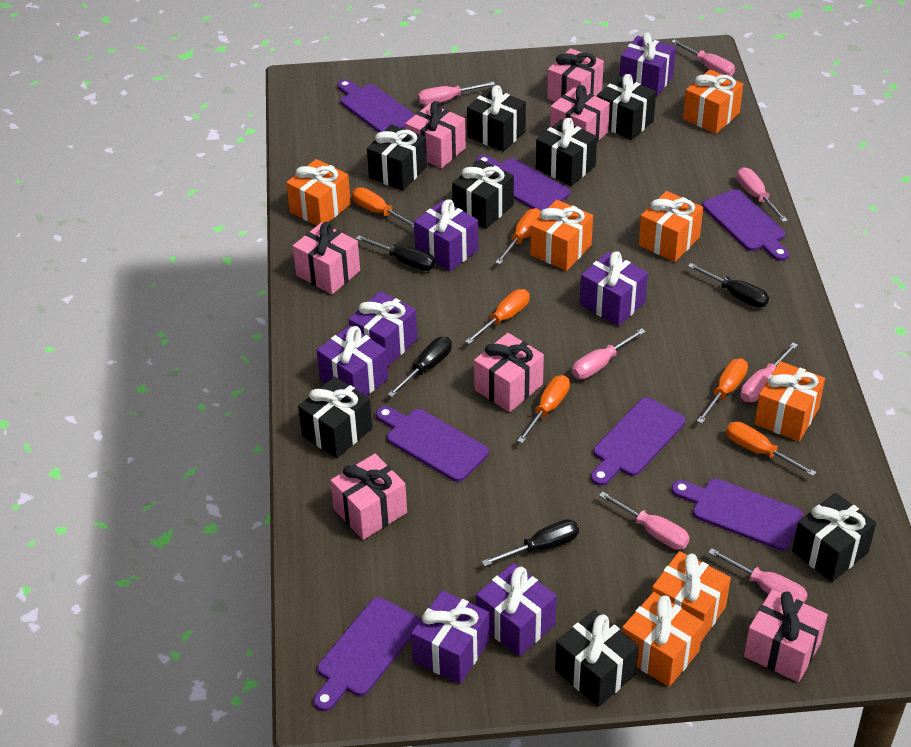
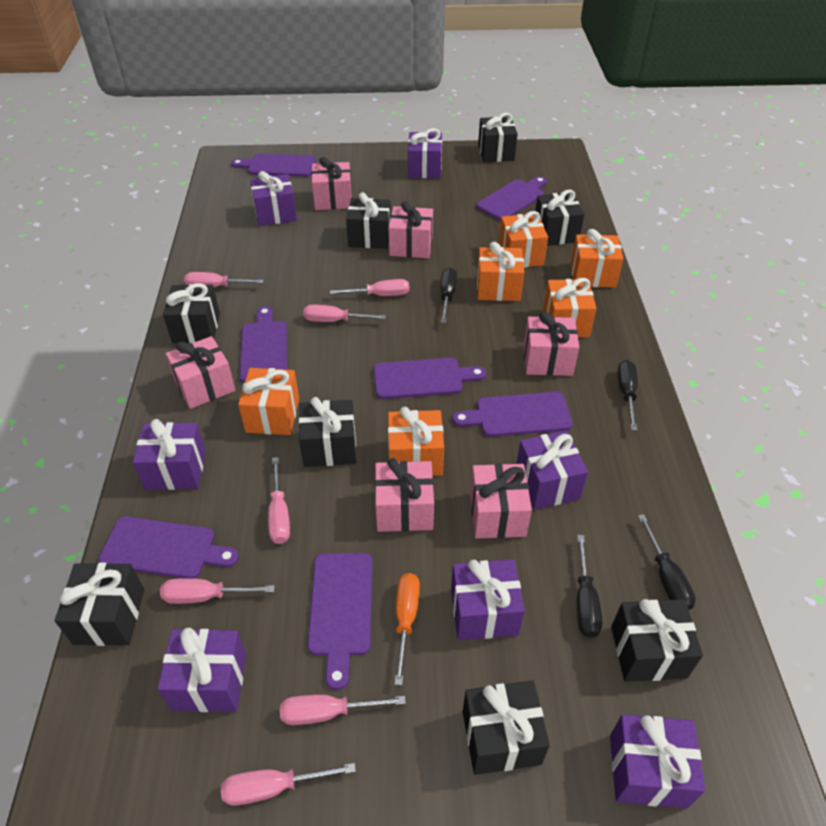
orange gift: [286,159,351,226] [530,200,593,271] [622,592,704,687] [639,191,703,262] [652,551,731,642] [683,69,743,134] [754,361,825,442] = 7 -> [238,368,299,435] [388,407,444,476] [477,242,524,301] [499,211,548,268] [543,278,597,337] [571,229,623,287] = 6
orange screwdriver: [352,187,414,228] [465,289,529,344] [495,208,541,265] [517,375,570,443] [697,358,748,424] [726,422,816,476] = 6 -> [395,573,420,685] = 1
pink gift: [293,222,360,294] [330,454,407,540] [405,101,466,168] [474,333,544,412] [547,48,604,102] [550,85,610,142] [744,589,828,682] = 7 -> [166,336,235,409] [311,157,352,210] [375,458,434,532] [389,201,433,258] [470,464,532,539] [523,312,579,376] = 6

